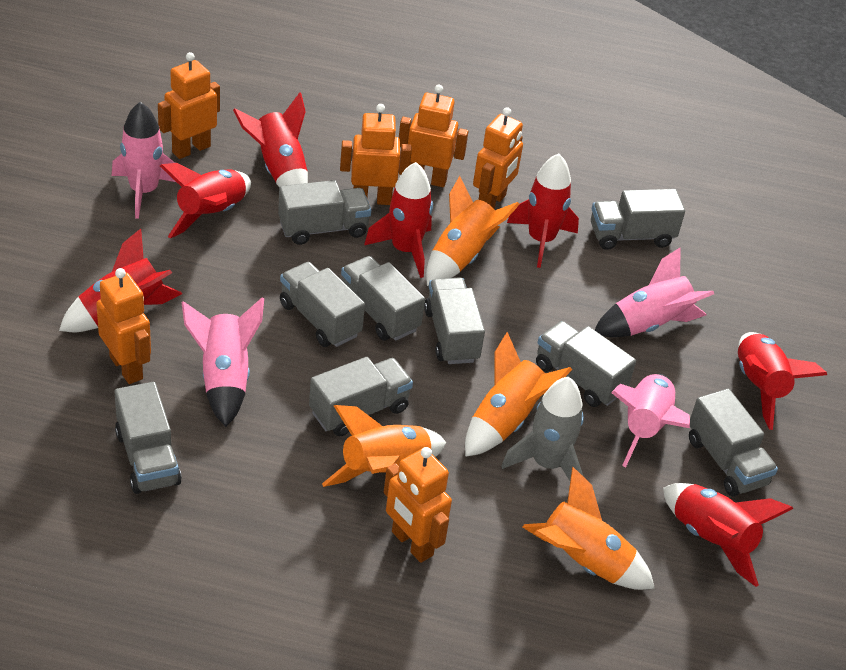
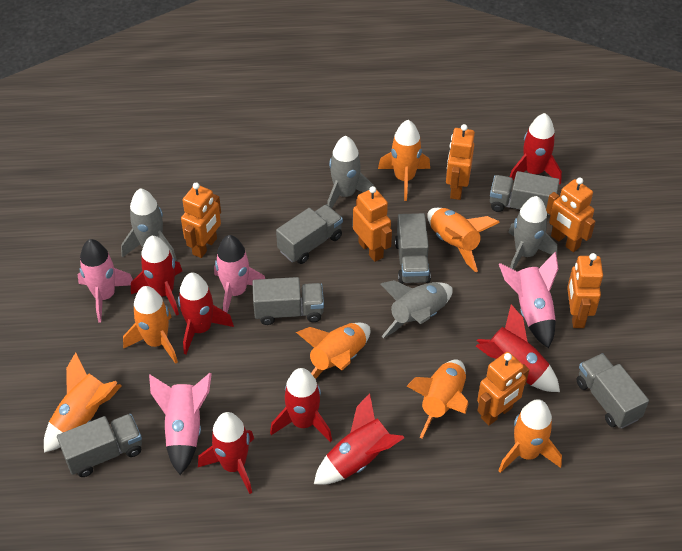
grey rocket: [501,377,584,481] = 1 -> [121,188,177,261] [327,136,374,208] [381,280,453,338] [508,196,557,270] = 4
grey truck: [115,382,182,494] [278,180,371,245] [280,262,365,347] [309,357,413,436] [341,256,425,341] [424,277,485,364] [536,321,636,407] [591,189,685,250] [689,389,778,496] = 9 -> [57,414,142,477] [252,277,324,325] [276,205,343,264] [395,213,431,284] [490,171,560,215] [577,353,649,429] = 6
orange rocket: [322,405,446,487] [426,176,520,286] [465,332,572,457] [523,467,655,590] = 4 -> [44,352,122,453] [123,286,178,364] [296,323,370,379] [378,120,430,201] [407,360,469,439] [427,208,500,272] [498,399,562,473] = 7

